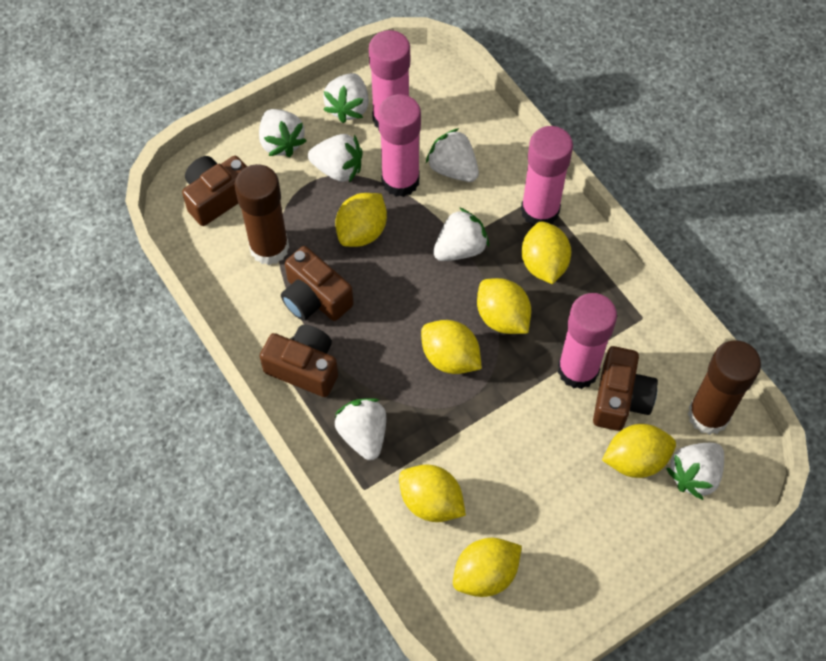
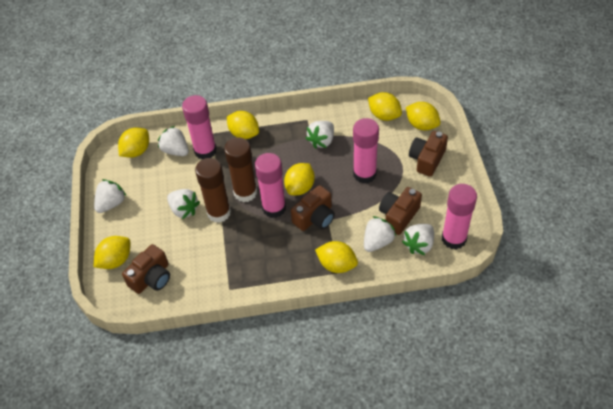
white strawberry: [259,109,307,157] [308,134,362,182] [323,73,369,123] [335,398,386,460] [426,128,479,182] [433,207,489,261] [666,443,724,500] = 7 -> [94,179,126,213] [158,126,189,156] [167,189,200,219] [306,121,334,149] [364,216,396,252] [402,224,434,255] = 6

